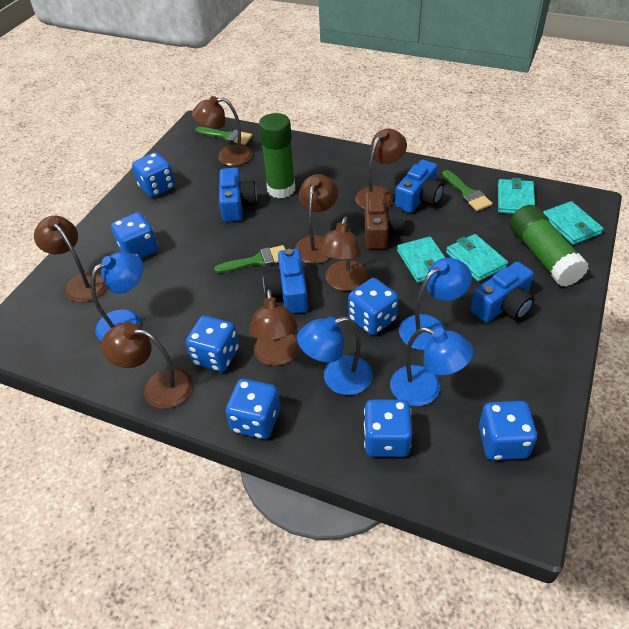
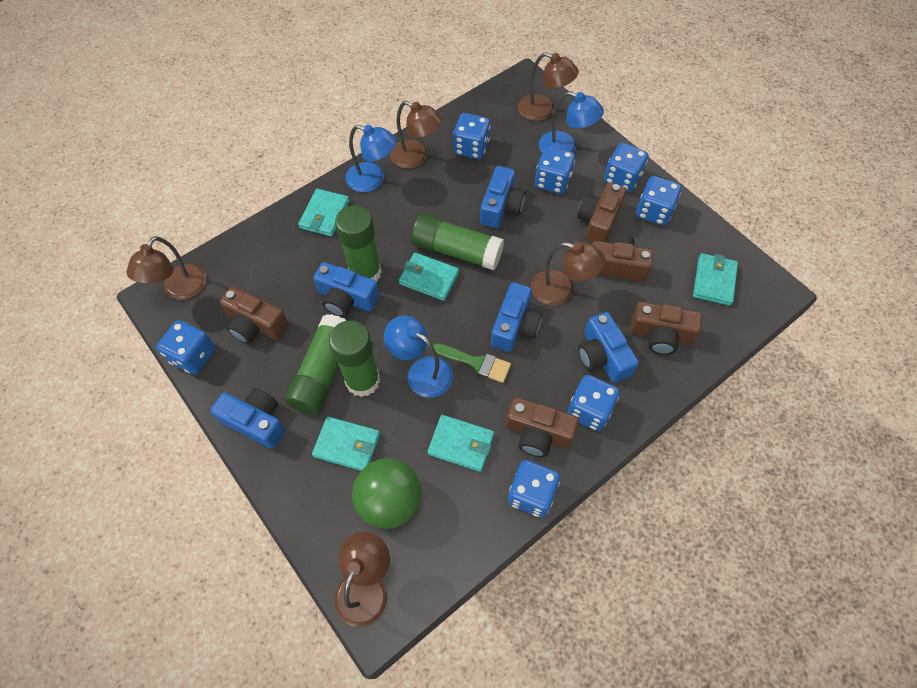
blue camera: [219,168,257,222] [263,249,308,314] [395,160,444,213] [470,262,535,322] = 4 -> [210,388,285,449] [313,262,380,317] [480,166,526,228] [491,283,542,352] [578,312,639,383] = 5
blue lamp: [91,252,143,341] [297,317,373,395] [390,327,474,406] [399,258,472,350] = 4 -> [345,125,397,192] [384,316,453,398] [539,91,604,153] = 3
brown camera: [364,191,404,249] = 1 -> [220,286,288,344] [506,397,579,457] [577,182,626,242] [592,232,653,282] [630,302,702,355] = 5
brown lamp: [34,216,107,303] [101,323,193,409] [192,96,253,166] [249,289,300,366] [295,174,338,264] [318,216,368,291] [355,128,407,209] = 7 -> [126,236,207,300] [334,532,390,627] [390,101,442,169] [518,52,579,121] [531,242,605,306] = 5
green ball: none = 0 -> [352,458,421,529] = 1
green brush: [195,127,252,145] [214,245,286,273] [442,170,493,211] = 3 -> [433,343,511,383] = 1
green glue stick: [259,113,295,198] [510,205,589,287] = 2 -> [285,314,346,415] [329,320,380,397] [335,205,382,282] [411,214,504,270] = 4
turquoise wallet: [397,236,445,283] [446,234,508,282] [498,178,535,214] [543,201,603,245] = 4 -> [298,189,349,237] [312,416,380,471] [399,252,459,301] [428,415,494,472] [693,253,738,306] = 5

